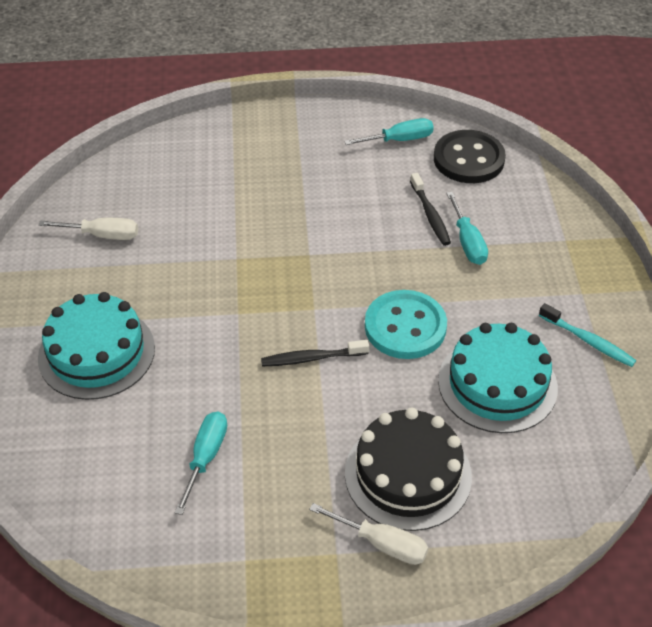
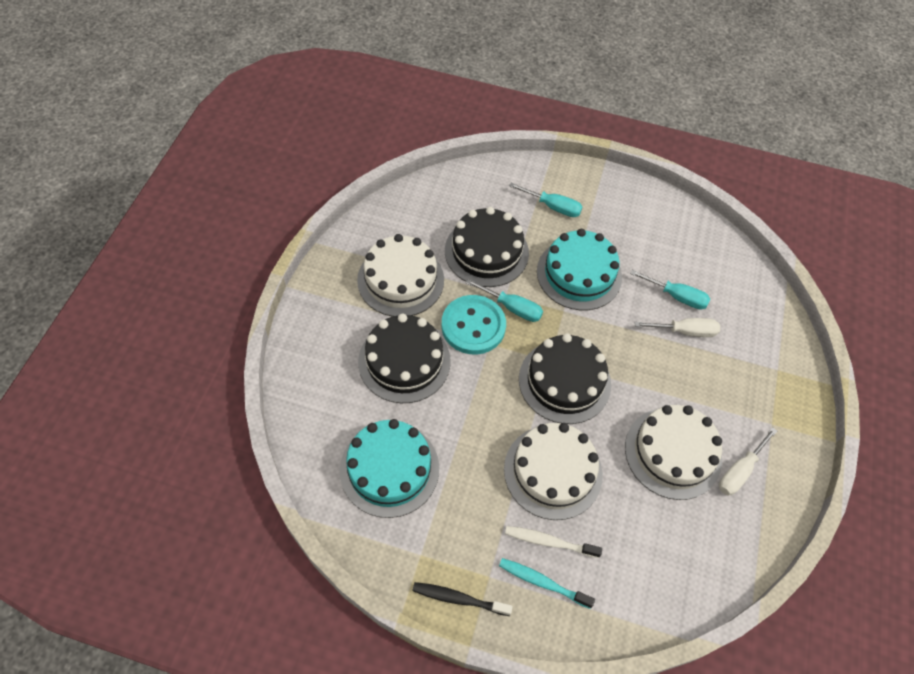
black button: [434,130,506,183] = 1 -> none = 0
black cake: [345,407,472,531] = 1 -> [358,314,451,403] [445,207,529,287] [519,333,611,424] = 3
black toothbrush: [261,340,369,366] [410,173,451,246] = 2 -> [413,582,513,616] = 1
white cake: none = 0 -> [357,234,444,317] [504,423,603,520] [625,405,722,500] = 3
white toothbrush: none = 0 -> [505,526,602,558] = 1

